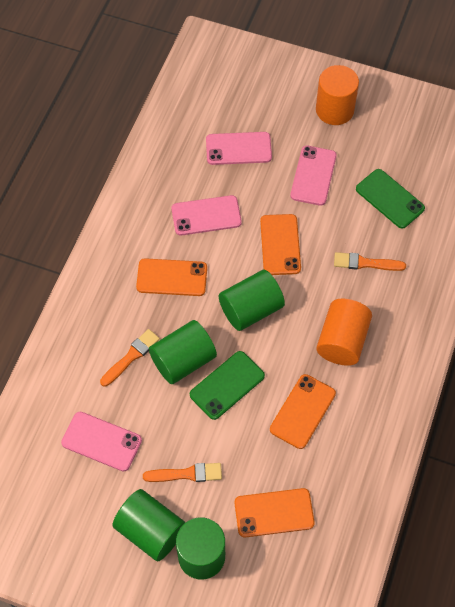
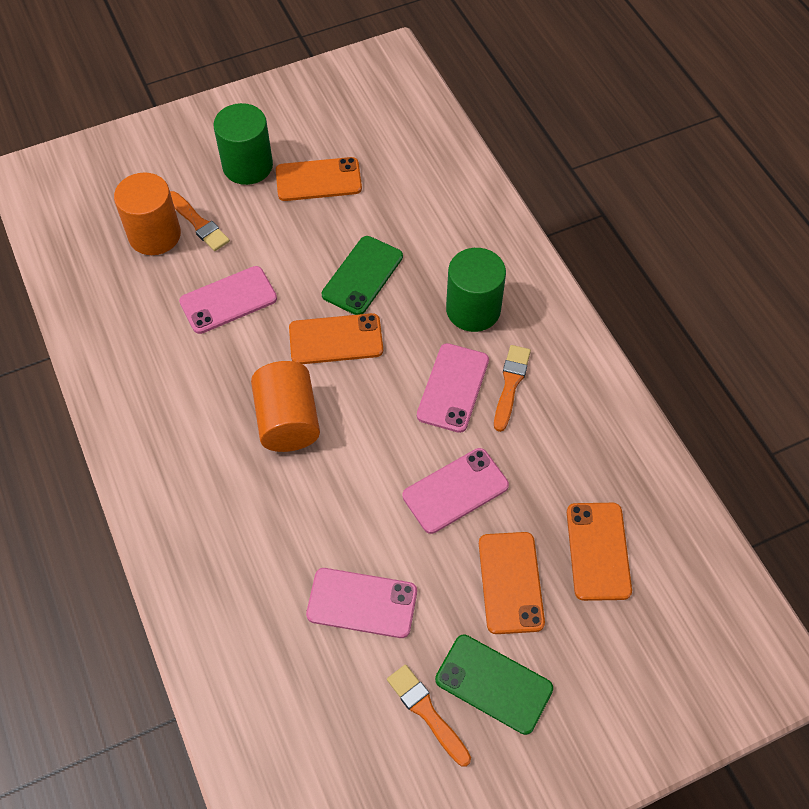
green cylinder: [112,489,186,561] [149,320,217,384] [176,517,225,580] [219,270,285,331] = 4 -> [213,103,273,185] [446,248,506,332] = 2

